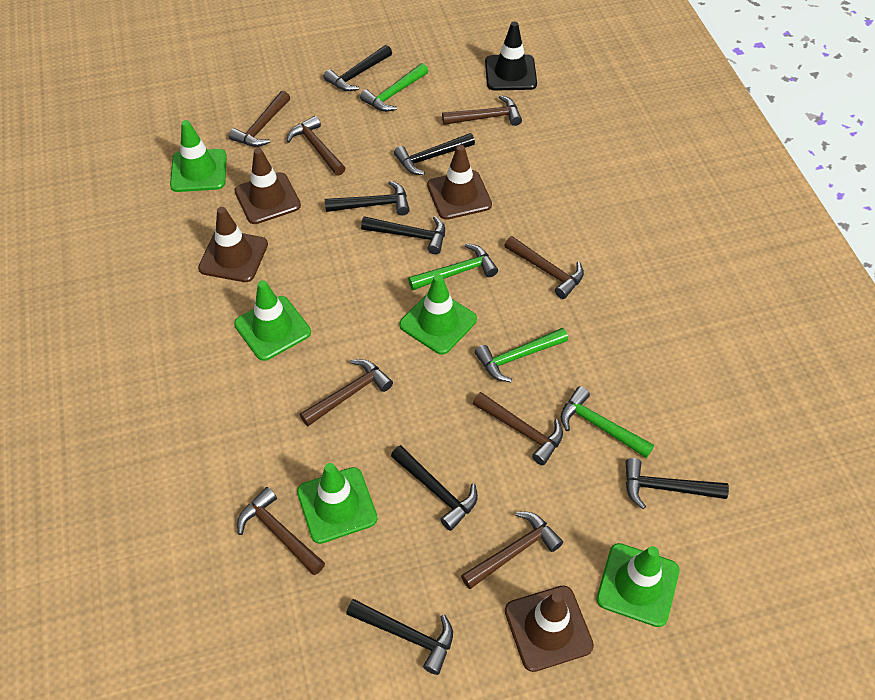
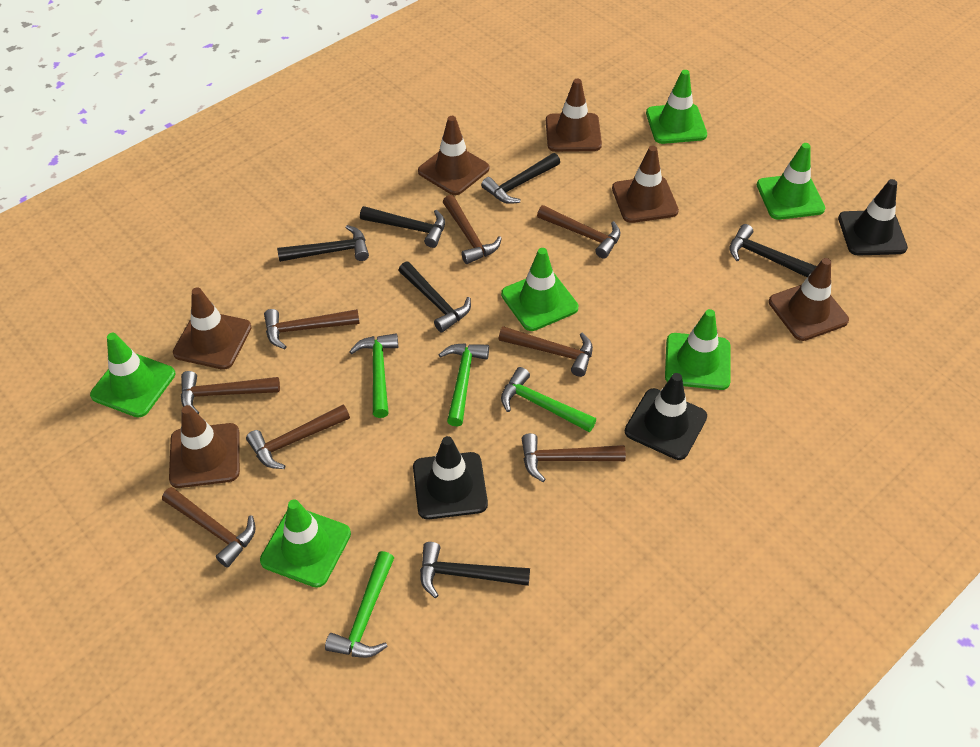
black hammer: [323,45,392,91] [325,181,410,215] [346,599,453,675] [361,216,445,254] [391,445,478,531] [394,133,475,175] [625,458,729,509] = 7 -> [277,225,369,262] [360,206,445,248] [399,262,471,333] [420,542,530,598] [481,153,560,204] [729,224,817,277] = 6
black traffic cone: [485,22,537,91] = 1 -> [413,436,488,519] [625,373,707,460] [838,179,908,256] = 3
brown traffic cone: [198,207,268,282] [235,148,301,224] [427,145,492,220] [505,586,594,672] = 4 -> [169,405,240,488] [173,287,252,370] [418,116,489,195] [546,79,602,152] [612,146,679,223] [769,258,849,341] = 6
green traffic cone: [170,120,227,192] [234,280,311,361] [297,463,377,544] [399,274,477,355] [596,543,680,627] = 5 -> [90,333,175,418] [260,500,351,588] [501,248,578,331] [646,70,707,144] [665,309,731,390] [757,143,825,220] = 6

